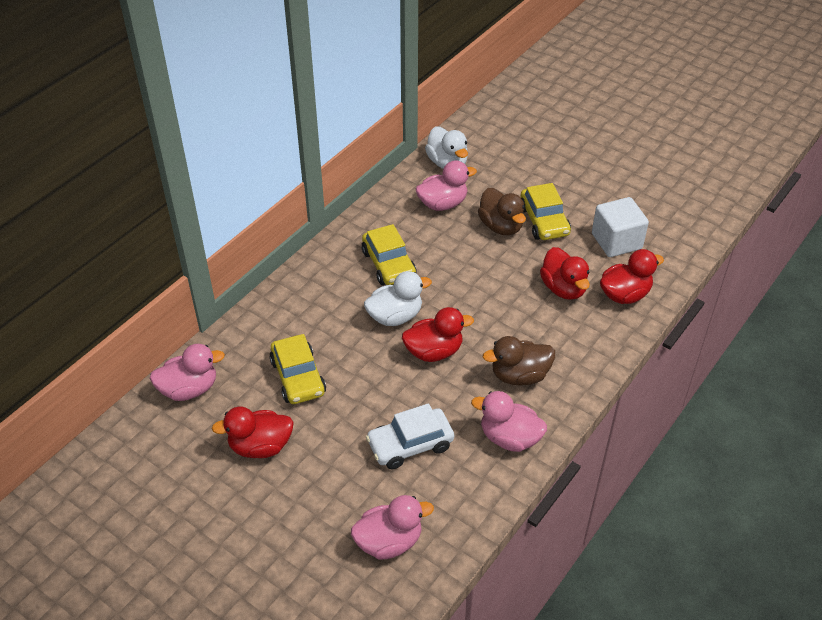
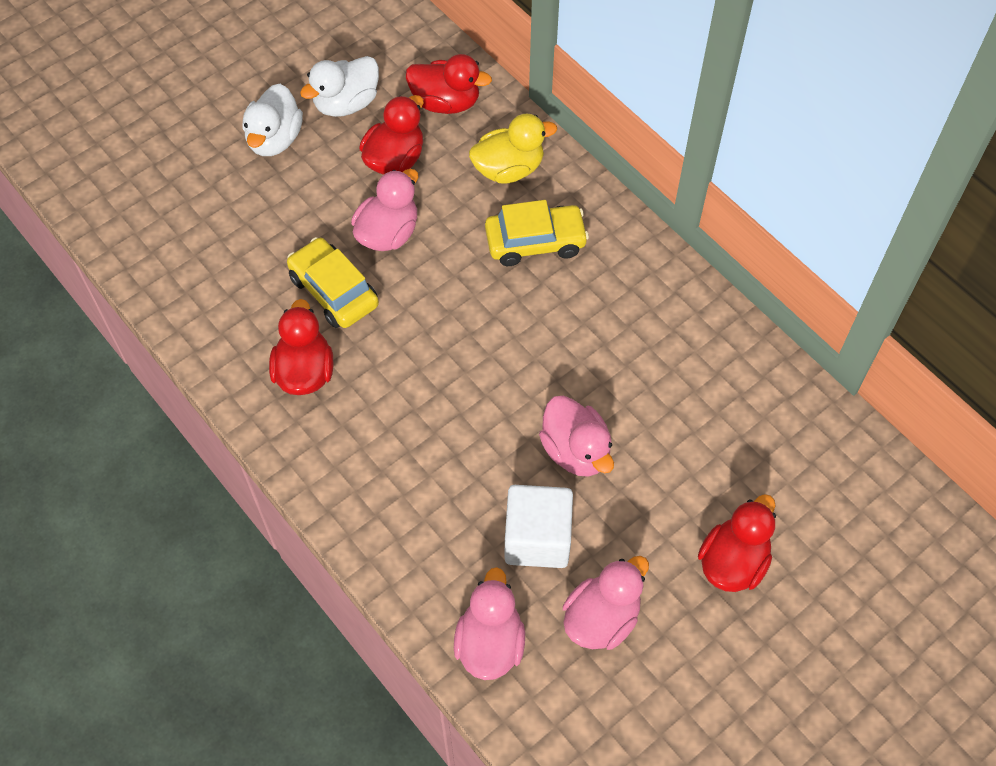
brown duck: [478,188,526,235] [483,336,555,385] = 2 -> none = 0
white car: [366,403,454,469] = 1 -> none = 0
yellow car: [269,334,326,404] [362,224,417,285] [520,183,571,240] = 3 -> [287,237,379,328] [485,200,589,266] = 2
yellow duck: none = 0 -> [469,113,557,184] = 1

